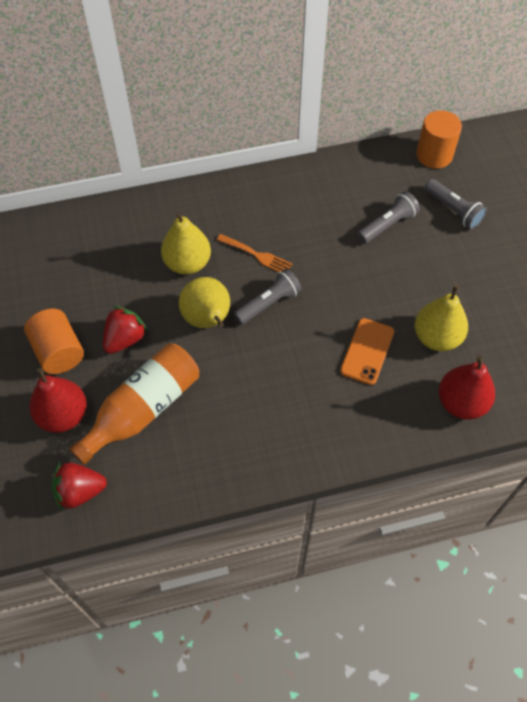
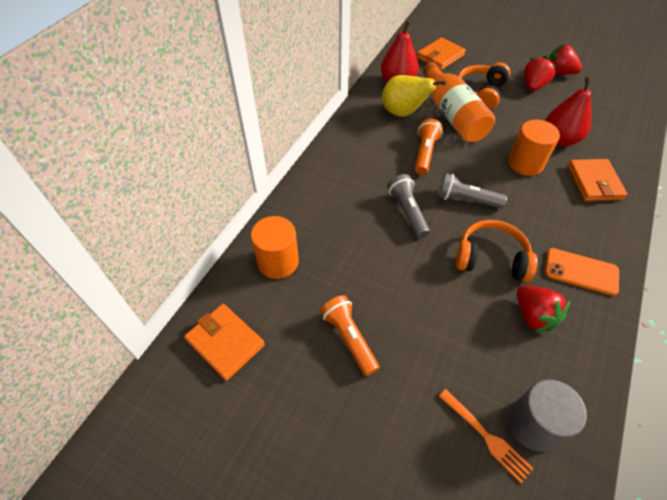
grey cylinder: none = 0 -> [508,379,587,452] = 1
grey flashlight: [234,269,302,325] [357,191,420,244] [425,179,487,229] = 3 -> [387,174,430,238] [438,173,507,209] = 2
orange flashlight: none = 0 -> [320,295,380,376] [415,119,443,175] = 2
orange headphones: none = 0 -> [456,220,538,282] [458,62,511,110] = 2
orange wallet: none = 0 -> [184,304,265,381] [417,37,466,70] [567,159,627,201] = 3
red strawberry: [51,462,107,510] [103,306,148,354] = 2 -> [517,286,571,333] [524,56,557,91] [548,44,582,75] = 3
yellow pear: [161,212,211,275] [179,277,230,328] [415,285,468,351] = 3 -> [382,75,446,117] = 1

